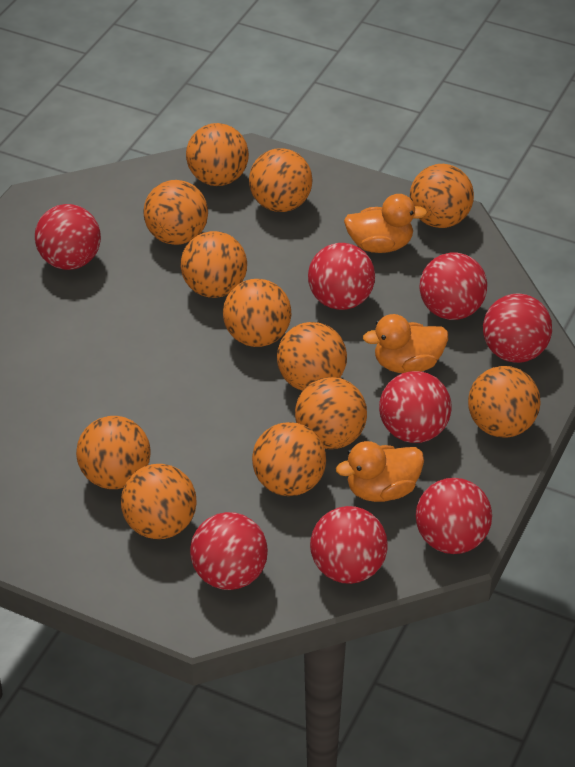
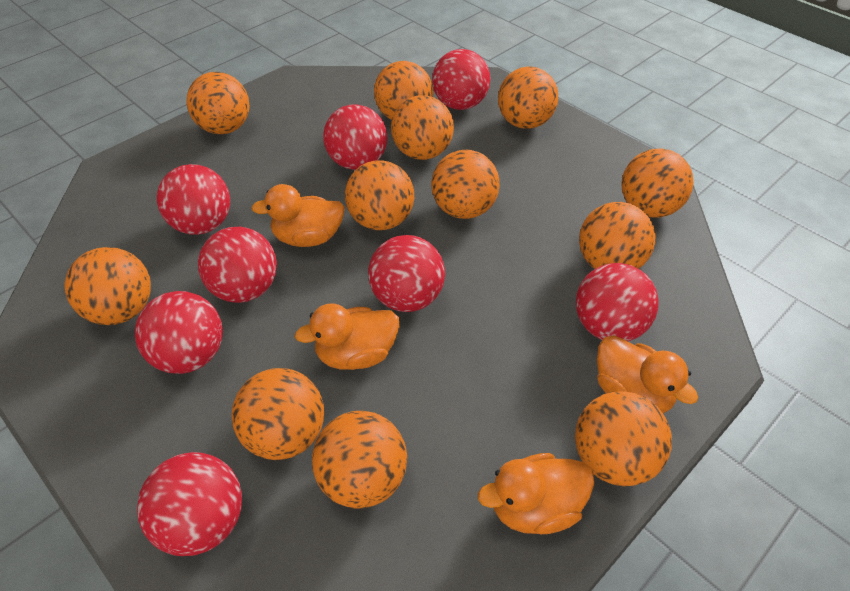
orange duck: [336,441,424,502] [344,194,428,253] [363,314,448,373] = 3 -> [251,184,345,247] [295,303,399,370] [478,453,595,534] [597,335,698,413] = 4

